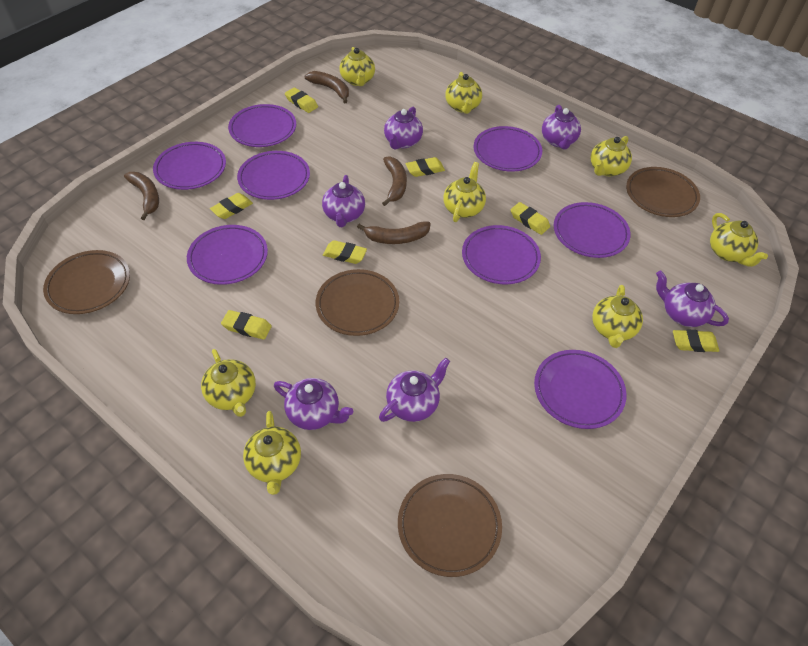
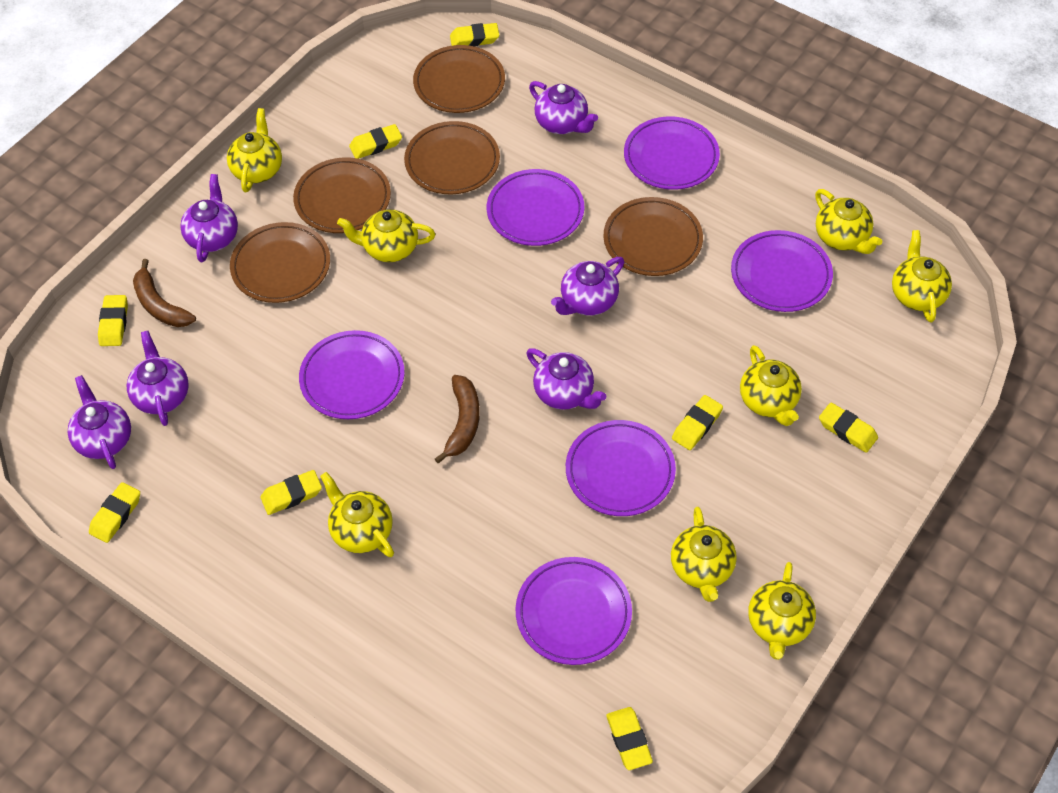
brown banana: [124,172,159,220] [305,71,349,103] [357,221,431,244] [382,156,407,206] = 4 -> [133,259,196,327] [435,375,480,463] = 2
brown plate: [43,250,130,314] [316,269,399,336] [398,474,502,577] [626,167,700,217] = 4 -> [230,222,330,303] [293,157,391,233] [404,121,500,194] [413,45,505,113] [603,197,703,276] = 5
purple plate: [153,142,226,190] [187,225,268,285] [228,104,296,147] [237,151,310,200] [462,225,541,284] [473,126,542,172] [534,350,627,429] [553,202,631,258] = 8 -> [299,330,405,419] [487,169,584,246] [516,557,632,665] [566,420,676,516] [624,116,720,190] [731,230,833,312] = 6
yellow eraser: [210,193,253,219] [221,310,272,340] [285,87,318,113] [323,240,367,264] [405,157,445,177] [511,202,550,235] [673,329,719,352] = 7 -> [89,482,140,543] [98,295,128,346] [261,470,322,515] [349,124,402,159] [450,23,499,47] [606,707,653,770] [672,395,723,450] [819,403,878,453] = 8

